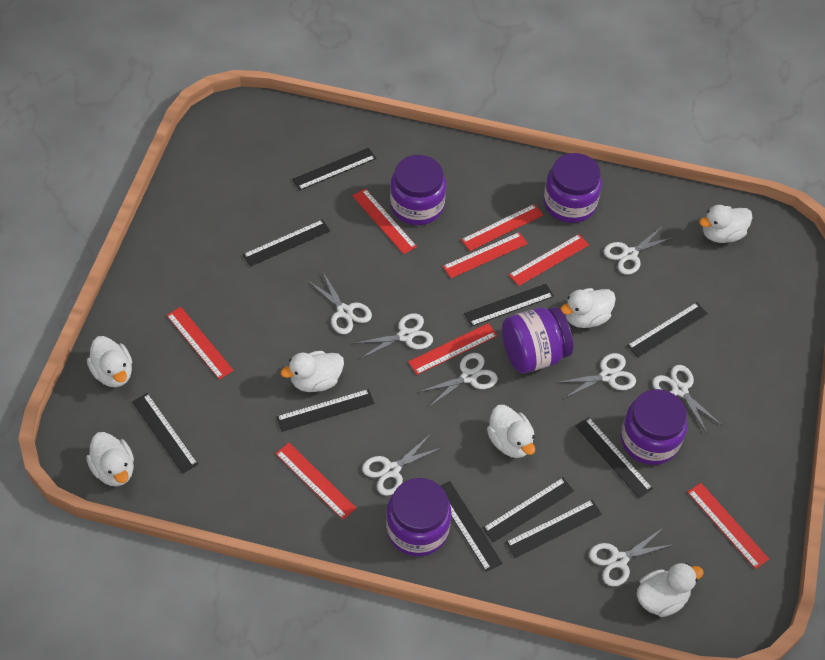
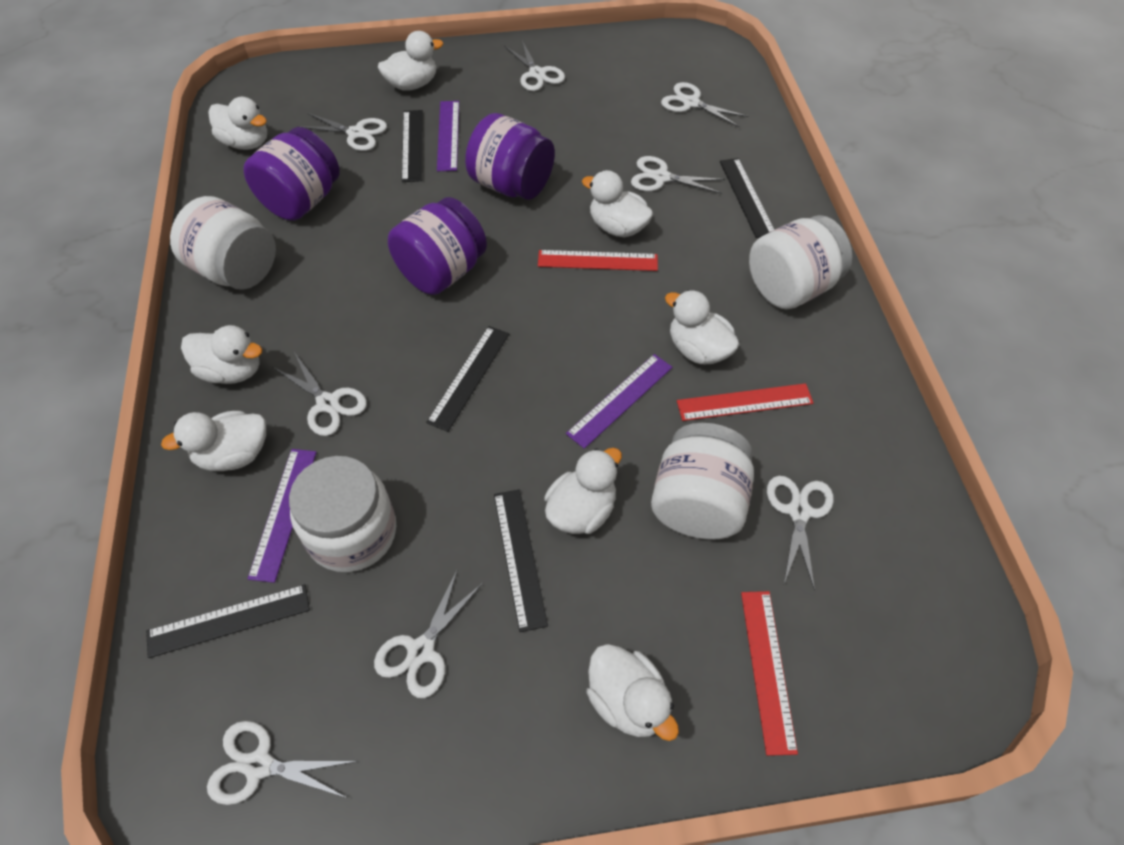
black ruler: [132,393,198,474] [243,220,330,267] [276,389,374,432] [292,148,376,191] [441,481,502,572] [464,284,554,327] [483,477,574,542] [505,500,602,558] [575,417,653,498] [627,302,708,358] = 10 -> [146,584,310,658] [402,110,423,182] [426,326,509,432] [494,489,548,632] [720,158,774,238] = 5
purple jar: [386,478,451,556] [390,155,446,225] [502,307,573,374] [544,153,602,223] [621,389,688,465] = 5 -> [244,127,340,221] [388,197,487,295] [465,113,555,200] = 3
purple ruler: none = 0 -> [247,449,317,583] [437,101,459,171] [566,354,672,449] = 3
red ruler: [166,307,234,380] [275,443,356,520] [352,188,417,254] [408,323,498,375] [443,232,528,278] [461,204,543,251] [509,234,589,286] [687,483,769,569] = 8 -> [538,250,658,271] [677,383,813,421] [741,591,798,756] = 3
white duck: [86,432,134,486] [87,336,132,387] [281,351,344,392] [487,405,535,458] [560,288,616,328] [637,563,704,617] [699,205,753,243] = 7 -> [161,411,266,471] [181,325,262,384] [208,97,267,150] [378,31,443,91] [544,448,622,534] [582,170,653,237] [586,644,679,741] [665,290,739,365] = 8
white jar: none = 0 -> [170,196,276,290] [289,456,396,572] [651,423,754,540] [749,215,853,310] = 4

